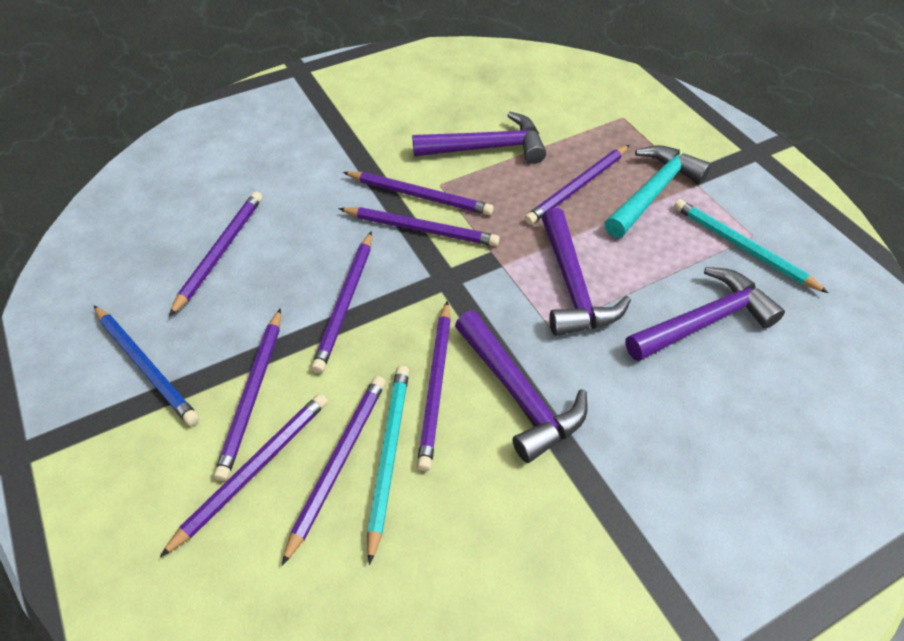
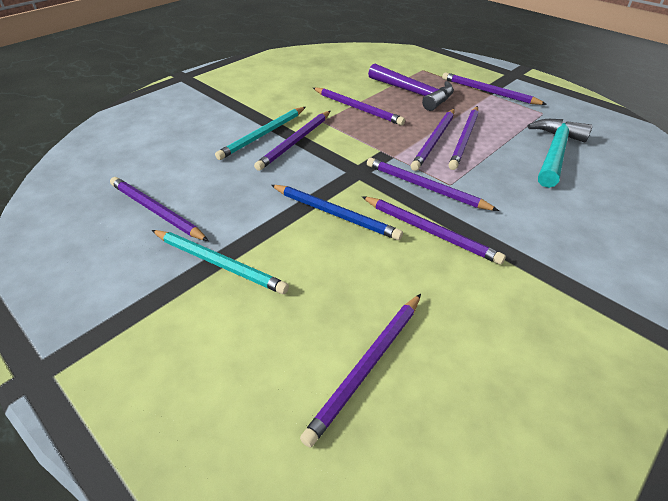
purple hammer: [412,112,546,164] [455,311,588,463] [542,208,631,336] [626,267,785,361] = 4 -> [368,64,454,111] = 1

